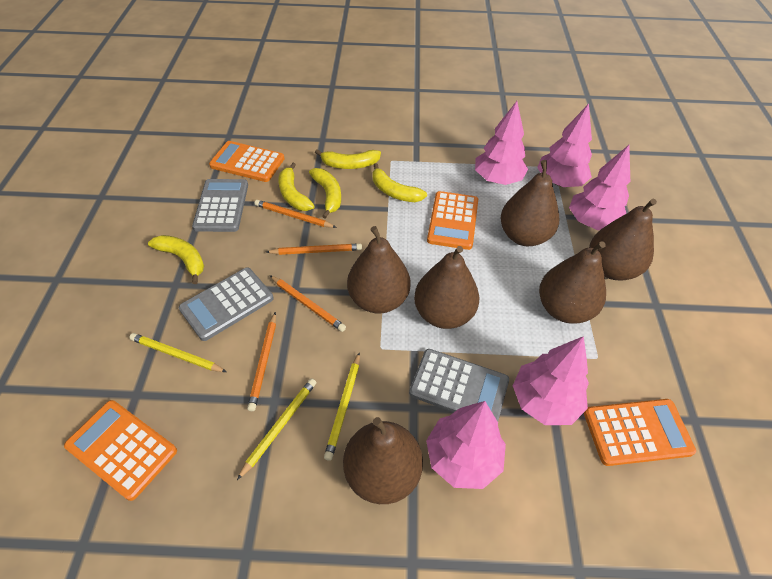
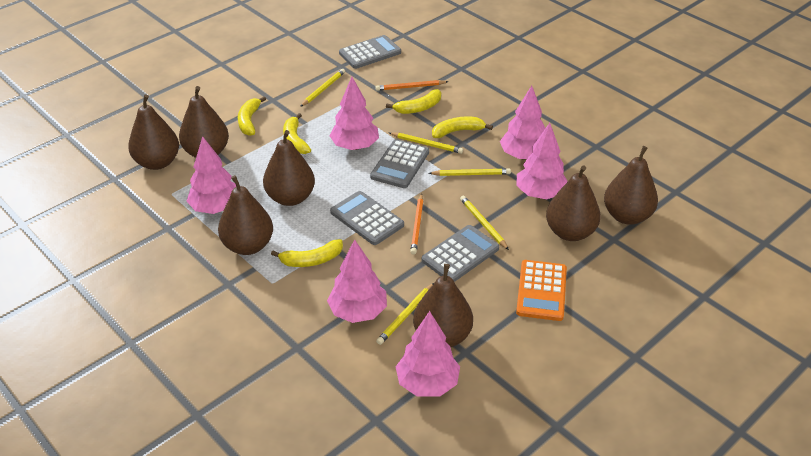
brown pear: [343,417,423,504] [347,226,411,313] [414,246,479,329] [501,160,559,246] [539,241,606,324] [589,199,657,280] = 6 -> [128,95,179,170] [179,86,229,158] [218,175,273,255] [263,130,315,206] [413,264,473,347] [546,166,600,241] [604,146,658,225] = 7
grey calculator: [179,267,274,341] [192,179,248,232] [409,349,509,422] = 3 -> [330,191,404,245] [339,35,401,69] [370,139,429,188] [422,225,499,282] = 4
orange calculator: [64,400,177,501] [209,141,285,182] [427,191,478,250] [584,399,696,466] = 4 -> [516,260,567,321] = 1
orange pencil: [247,312,276,411] [254,200,337,228] [266,244,362,255] [270,275,346,332] = 4 -> [375,80,448,91] [410,193,423,255] = 2
pink tree: [426,401,506,489] [475,101,528,185] [513,336,589,425] [537,104,592,187] [569,145,630,230] = 5 -> [187,136,236,214] [327,239,387,323] [330,77,379,150] [396,311,460,397] [500,86,545,160] [516,123,568,199] = 6
yellow pencil: [129,333,227,372] [237,378,316,480] [324,352,360,461] = 3 -> [300,69,345,107] [376,283,434,345] [389,132,463,154] [429,168,511,176] [460,195,509,250] = 5

